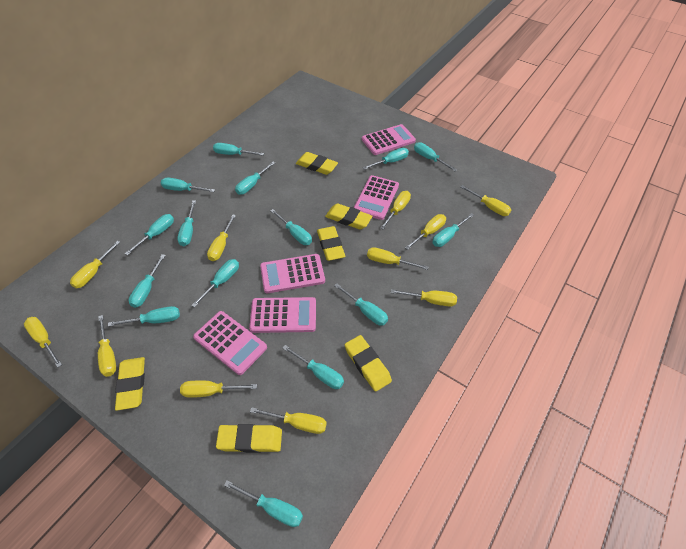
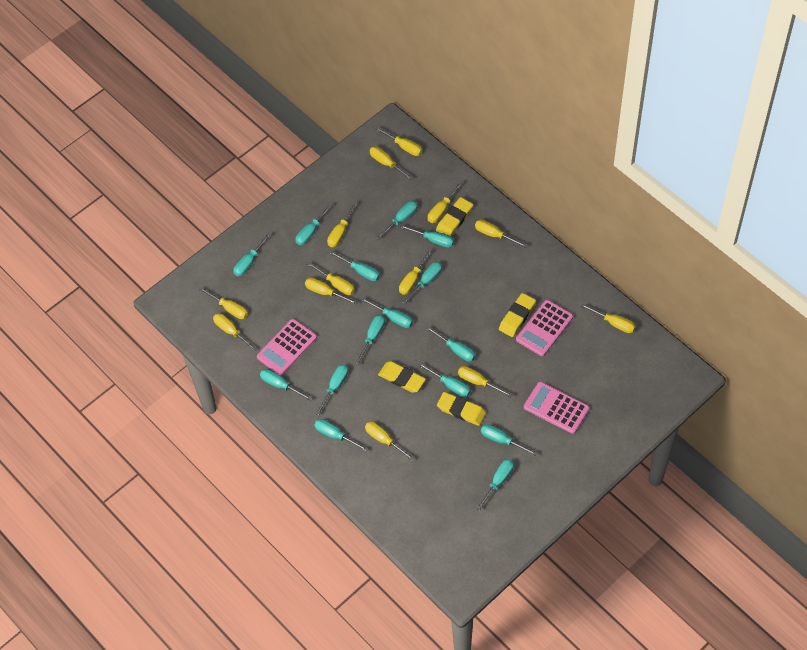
pink calculator: [193,311,267,375] [249,297,316,333] [260,254,325,293] [354,175,399,220] [362,124,416,155] = 5 -> [257,319,317,375] [516,300,573,356] [524,382,590,434] = 3
yellow eraser: [115,357,145,411] [216,424,282,453] [296,152,338,175] [317,226,345,261] [325,204,372,230] [345,335,392,392] = 6 -> [378,361,426,393] [436,197,473,236] [437,392,486,426] [499,293,536,337] = 4
yellow screwdriver: [24,317,62,368] [70,241,120,288] [98,315,116,377] [180,381,257,398] [207,214,236,261] [250,407,327,434] [367,247,428,270] [380,191,411,230] [391,289,457,307] [405,214,446,250] [461,185,511,216] = 11 -> [199,287,248,319] [213,313,257,351] [305,278,358,305] [307,262,355,295] [327,202,358,247] [365,422,415,461] [370,146,413,180] [375,127,422,156] [399,249,432,295] [428,181,463,223] [458,366,513,397] [475,220,527,248] [581,303,636,333] = 13

